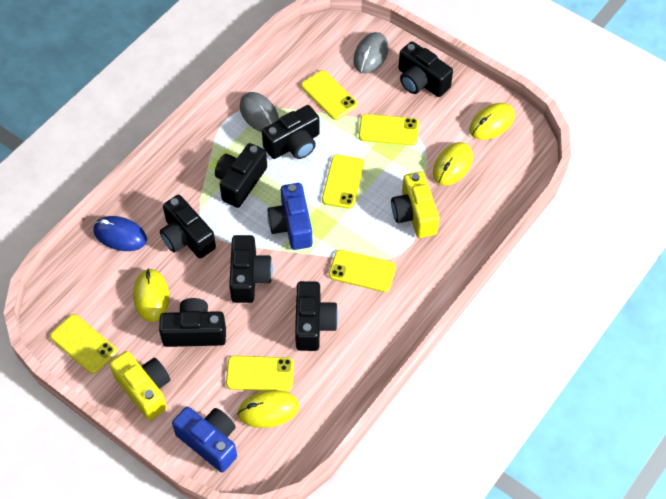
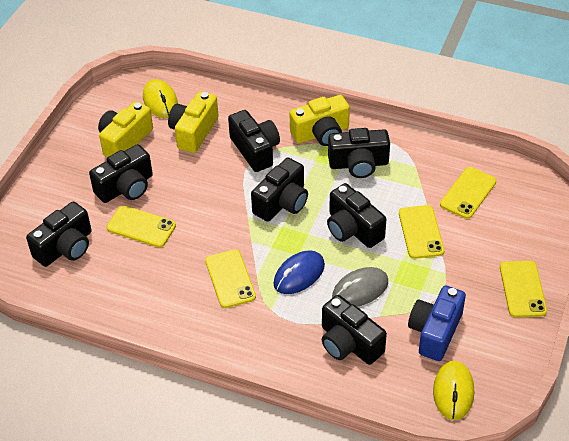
blue camera: [172,407,237,472] [267,183,312,250] = 2 -> [408,286,466,361] = 1
grey mouse: [240,92,279,132] [353,32,389,74] = 2 -> [332,267,388,307] = 1
yellow camera: [109,351,170,421] [391,171,439,238] = 2 -> [98,101,153,158] [168,91,219,153] [290,95,350,146] = 3
yellow mouse: [133,268,169,322] [237,390,299,428] [433,142,473,185] [469,103,515,140] = 4 -> [143,79,178,118] [433,361,474,420] = 2
yellow phone: [50,314,117,374] [226,356,294,392] [301,70,358,120] [322,154,364,209] [329,250,396,292] [359,114,419,146] = 6 -> [106,205,176,248] [205,249,256,308] [399,205,444,259] [440,167,497,219] [500,261,547,318] = 5

